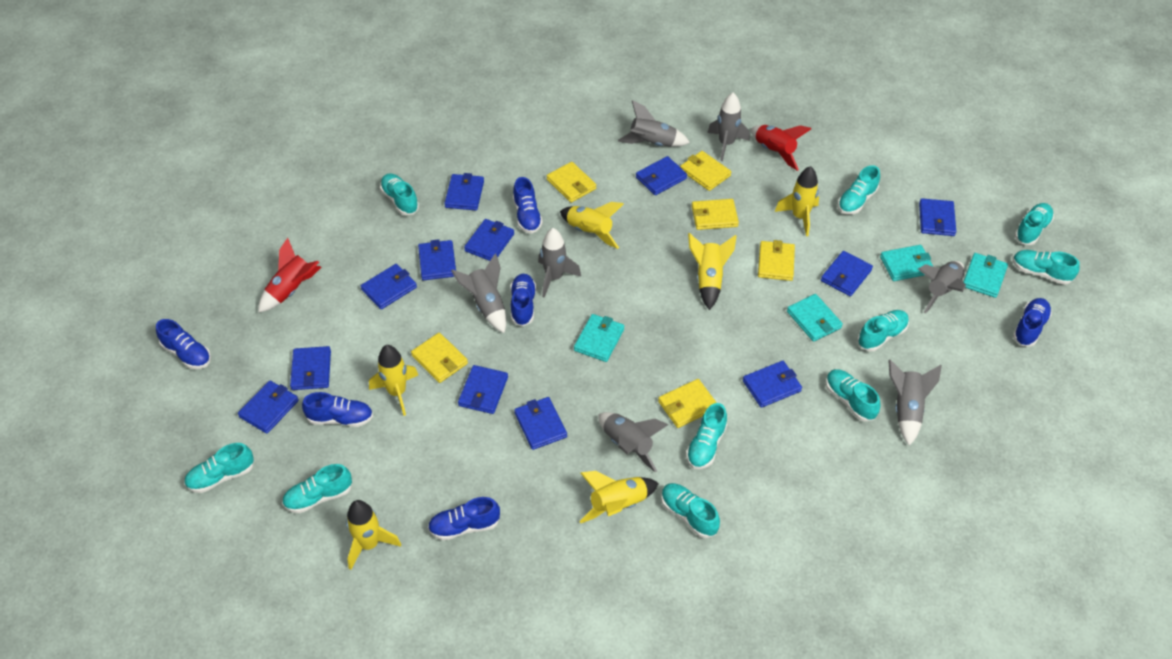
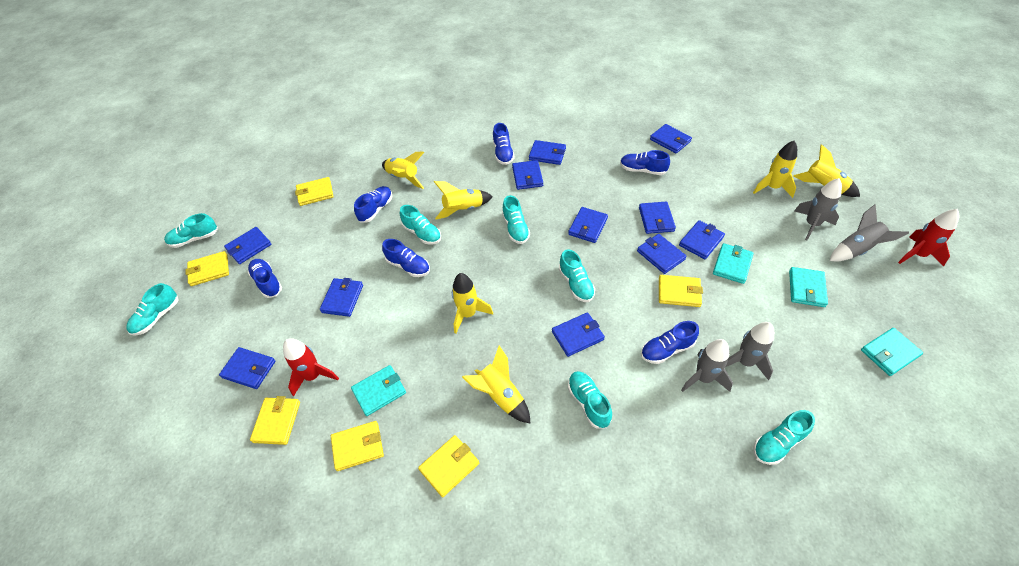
blue wallet: [238,380,299,434] [290,346,331,390] [361,264,417,309] [418,239,456,280] [444,173,484,210] [458,365,508,414] [464,219,514,261] [514,397,567,450] [636,156,687,195] [743,361,802,408] [821,251,873,296] [919,198,956,236] = 12 -> [219,347,275,389] [224,227,271,264] [320,278,363,317] [512,160,543,190] [529,140,566,165] [552,312,605,357] [568,207,608,243] [637,234,687,274] [639,201,676,234] [650,124,692,153] [679,220,725,259] = 11
grey rocket: [451,253,506,333] [538,228,581,298] [598,412,668,473] [618,100,690,147] [708,93,750,161] [888,360,942,446] [918,261,966,314] = 7 -> [681,339,733,392] [726,322,774,380] [794,178,842,240] [830,204,909,261] = 4
turquoise shoe: [184,443,254,493] [282,464,352,513] [380,173,419,215] [661,483,720,538] [686,403,727,469] [826,369,880,421] [838,165,880,214] [857,310,909,351] [1013,250,1080,284] [1015,203,1054,245] = 10 -> [126,283,179,336] [164,213,218,248] [400,205,441,245] [502,195,530,244] [559,249,595,302] [568,371,612,428] [753,410,815,465] = 7

